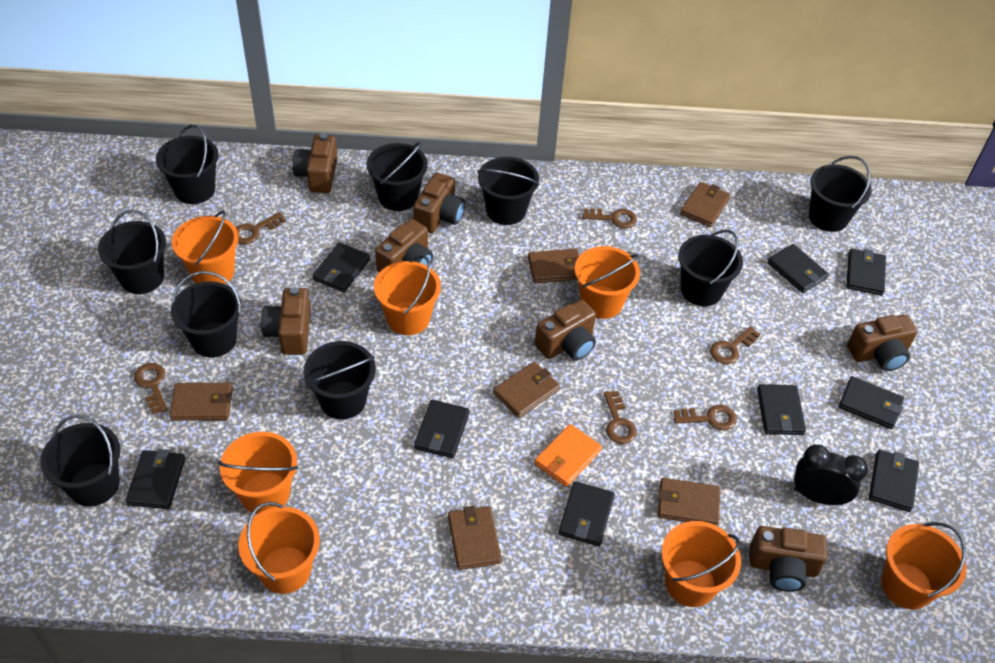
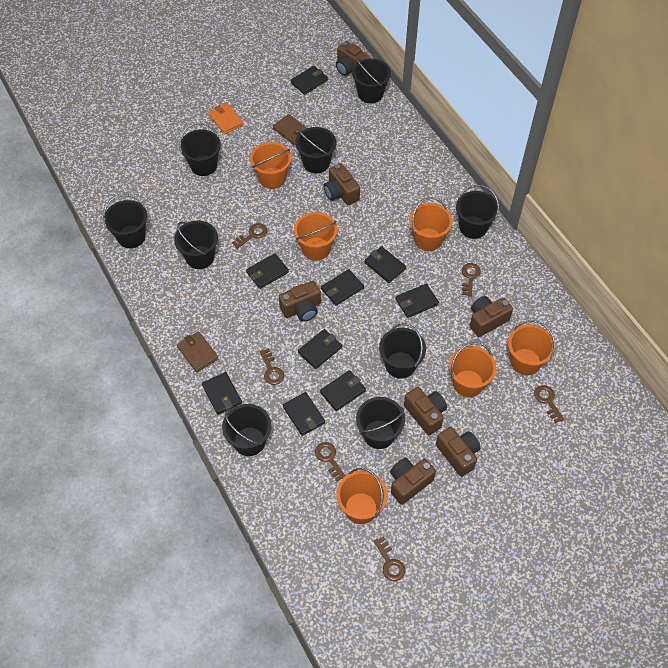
black clock: [793,445,868,505] = 1 -> none = 0
brown wallet: [169,383,233,421] [448,506,502,570] [493,362,560,418] [528,248,579,283] [658,478,720,526] [680,182,731,227] = 6 -> [177,331,219,372] [273,114,307,145] = 2
orange bucket: [172,211,239,284] [218,432,298,514] [238,502,320,594] [374,255,441,335] [575,246,640,319] [661,521,741,607] [881,522,967,610] = 7 -> [250,142,291,189] [294,212,337,261] [336,468,388,524] [409,197,453,251] [449,342,497,397] [508,320,555,375] = 6

